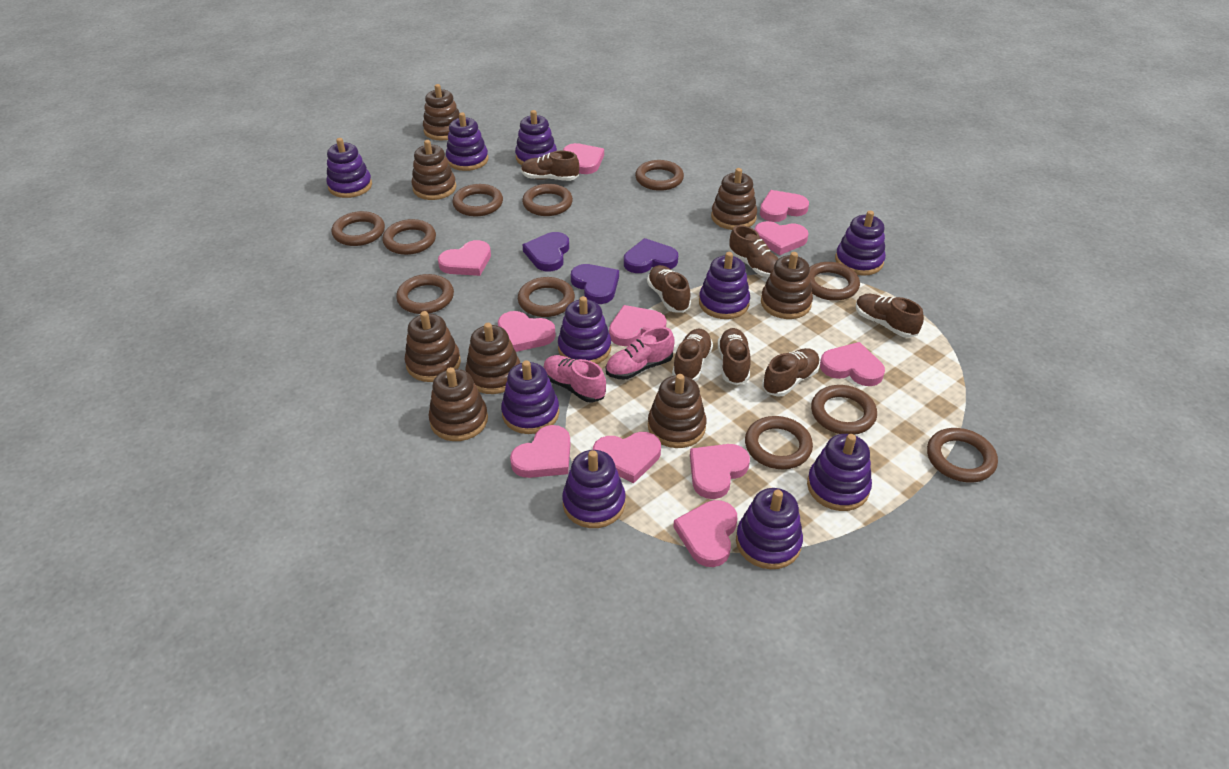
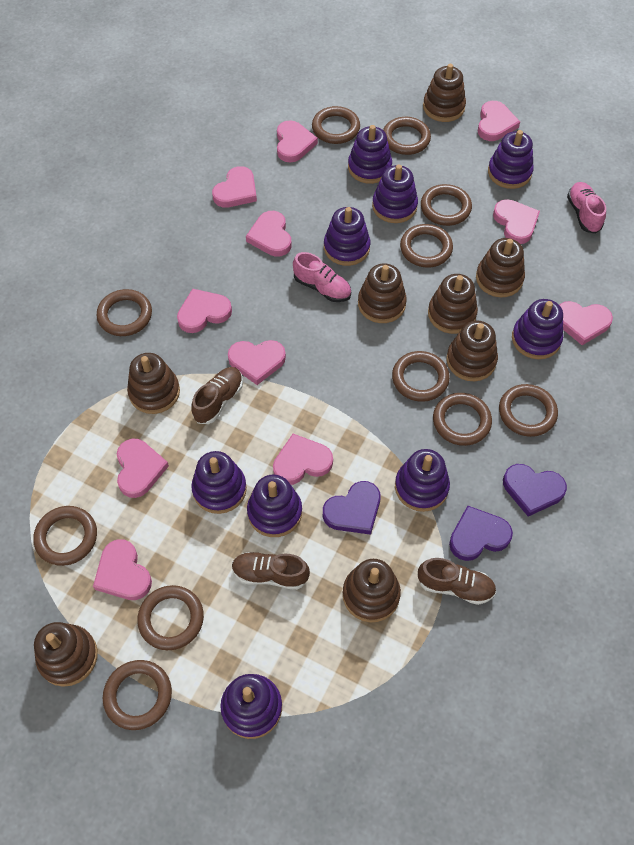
brown shoe: [521,151,579,181] [647,265,691,313] [672,329,713,382] [718,328,751,385] [729,225,779,277] [762,348,820,397] [856,294,924,338] = 7 -> [191,367,243,424] [232,552,310,590] [418,558,496,605] = 3
purple stacking toy: [326,138,372,198] [446,112,488,171] [501,360,559,434] [515,110,557,165] [558,296,611,364] [562,450,626,528] [699,252,750,319] [736,488,803,569] [807,434,872,511] [835,211,886,276] = 10 -> [191,451,247,514] [220,674,282,739] [247,475,302,537] [324,207,370,266] [348,125,392,184] [372,164,418,223] [395,449,450,512] [488,130,534,189] [512,299,563,359] = 9

